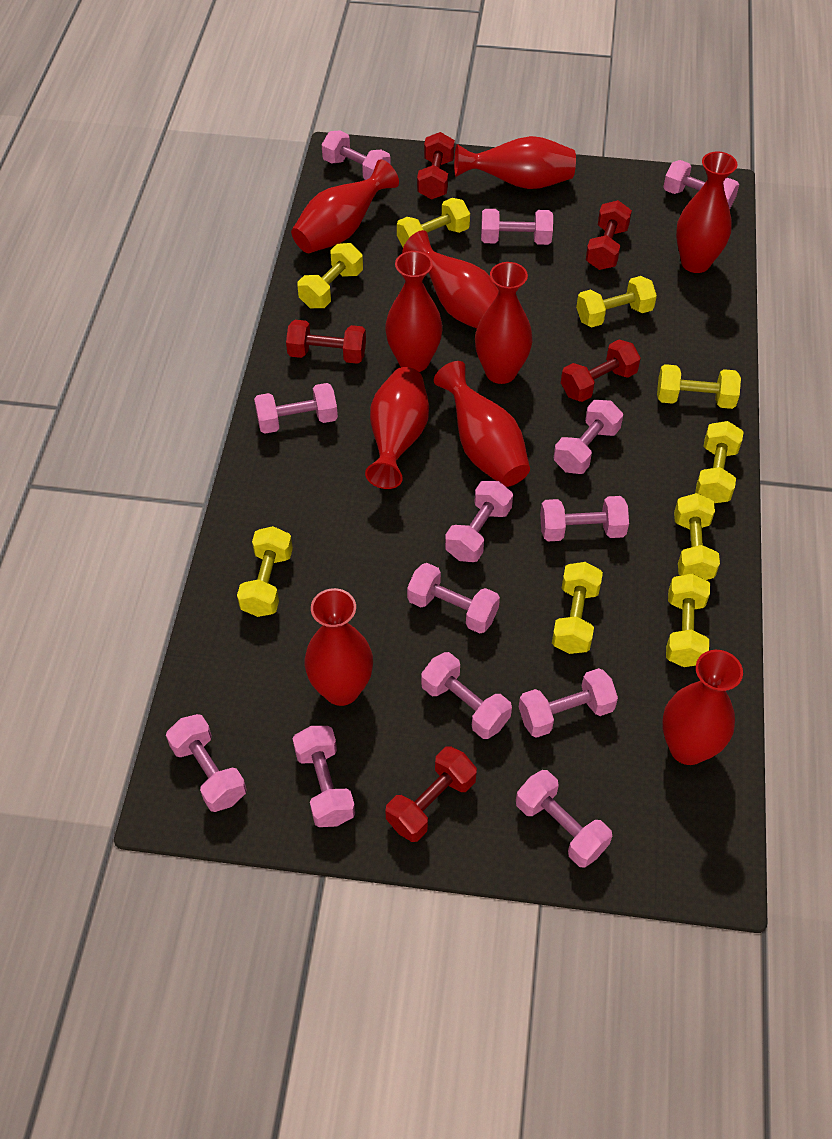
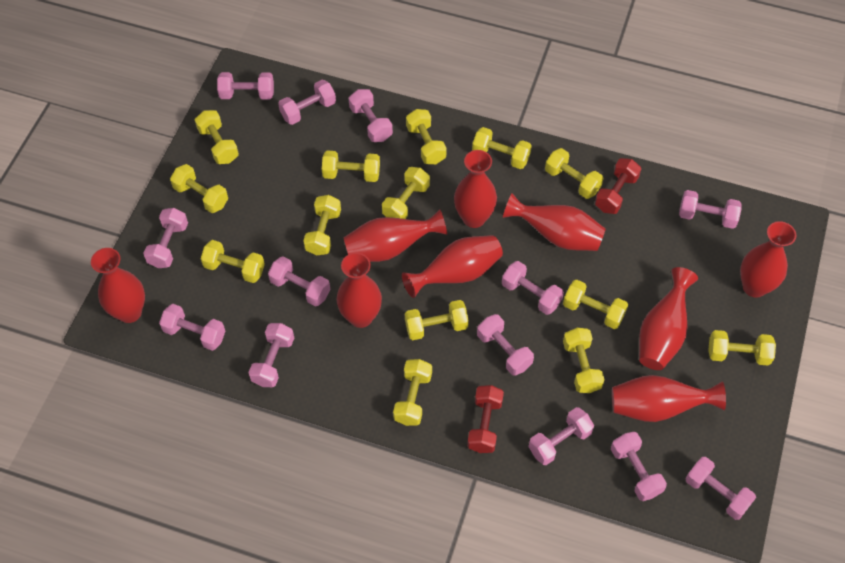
red dumbbell: [286,320,366,364] [386,746,477,842] [417,132,455,199] [561,339,641,402] [586,200,632,270] = 5 -> [467,385,504,453] [595,158,641,214] = 2
red vase: [291,159,399,253] [304,588,373,706] [365,367,429,489] [385,251,443,372] [402,230,499,329] [434,361,530,487] [454,136,576,189] [475,262,533,384] [662,650,743,765] [676,152,737,273] = 10 -> [91,248,145,323] [336,253,382,328] [344,209,447,262] [402,235,503,298] [454,150,497,228] [503,193,606,251] [612,375,726,422] [639,267,698,370] [740,221,796,298] = 9
yellow dumbbell: [237,526,293,617] [297,243,363,308] [397,198,470,247] [552,562,603,654] [576,276,657,327] [657,364,741,409] [666,573,710,667] [674,493,720,580] [695,421,744,503] = 9 -> [170,164,228,213] [195,110,239,164] [201,240,265,283] [303,195,341,255] [322,150,380,182] [382,167,430,219] [393,359,432,426] [405,300,469,340] [406,109,447,164] [472,127,532,169] [545,148,603,199] [563,280,628,329] [563,328,605,393] [708,330,776,366] = 14

